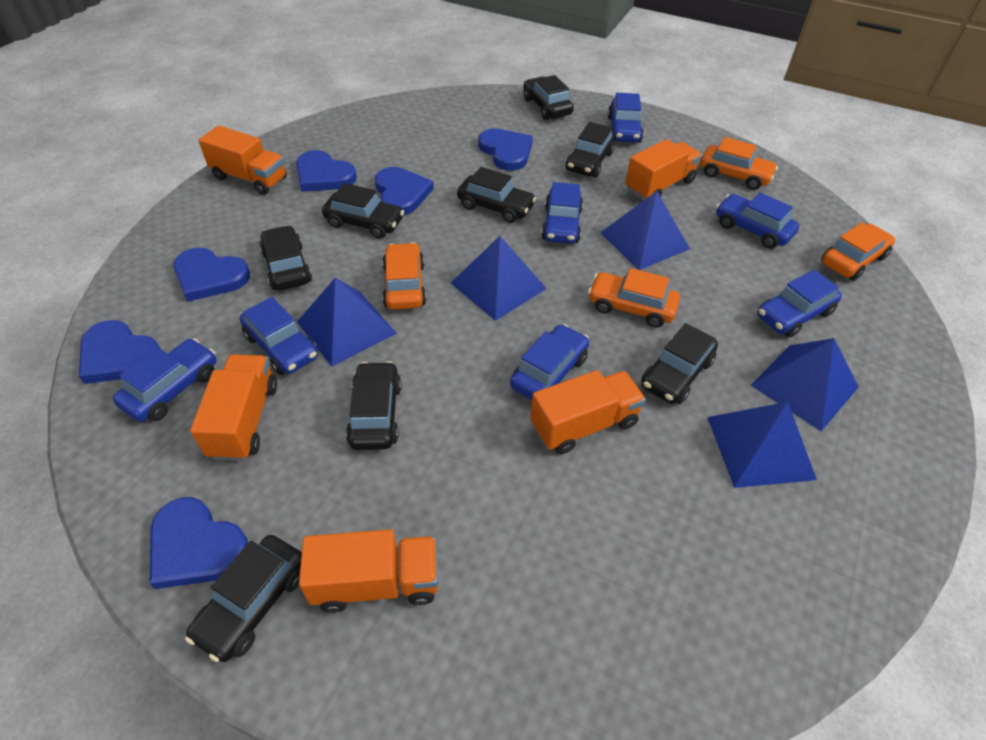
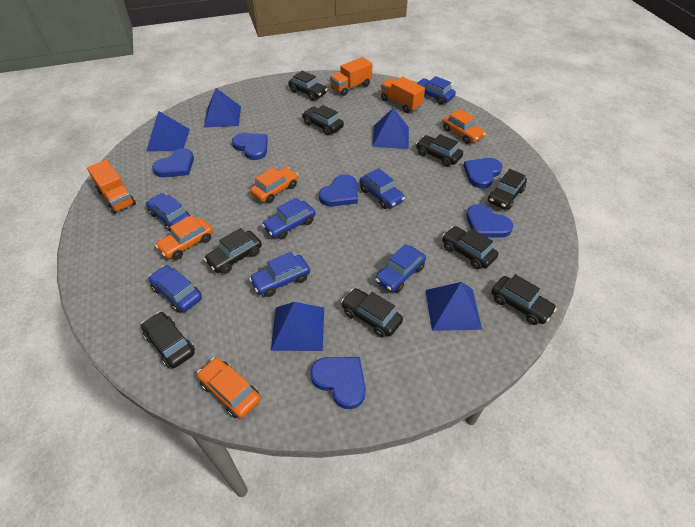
black car: [185,535,302,662] [260,225,312,290] [322,183,404,239] [346,361,402,450] [457,167,536,223] [523,75,574,120] [566,122,615,178] [641,323,718,404] = 8 -> [141,312,195,368] [204,228,262,274] [288,71,328,101] [302,105,344,135] [341,288,403,338] [416,134,463,167] [442,226,498,269] [488,169,527,210] [491,274,557,325] = 9
orange truck: [190,354,277,461] [198,125,287,195] [299,529,438,613] [530,370,646,454] [625,139,702,200] = 5 -> [87,160,136,214] [330,57,372,96] [381,77,425,113] = 3

